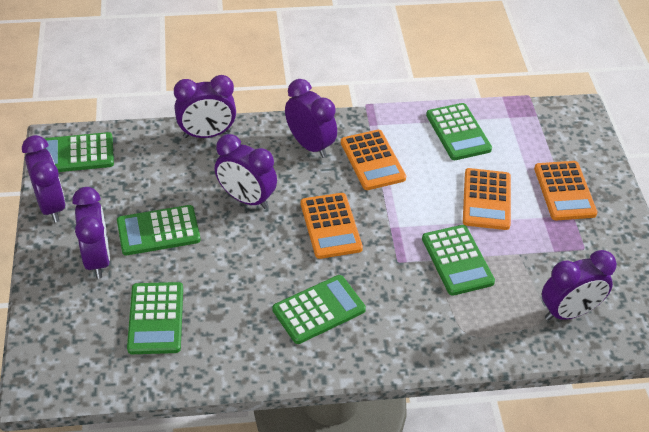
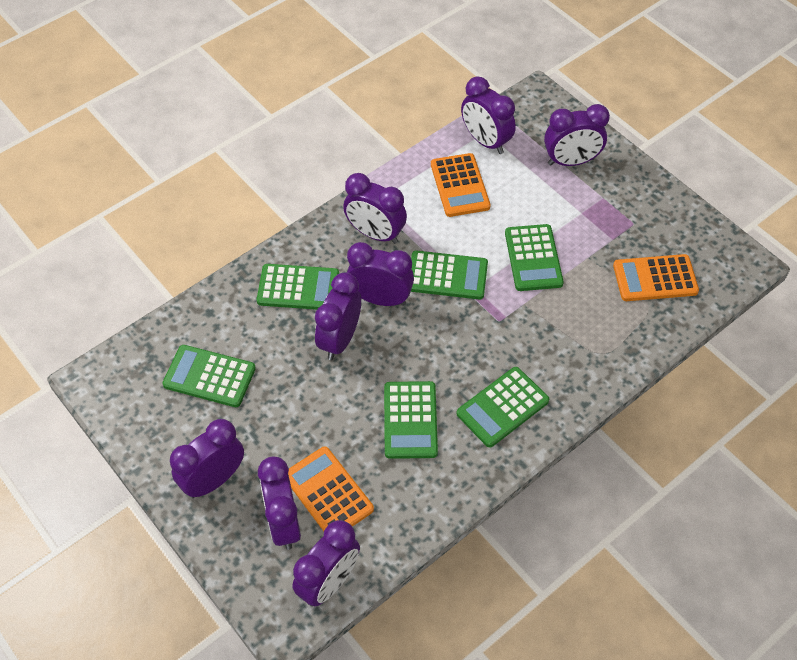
orange calculator: [301,193,363,259] [341,130,406,190] [463,168,511,230] [534,161,598,220] = 4 -> [288,446,374,531] [431,153,490,217] [613,254,699,301] = 3
purple clock: [22,135,65,223] [72,187,110,278] [174,75,236,138] [215,134,277,209] [285,79,337,158] [542,250,617,321] = 6 -> [170,419,244,498] [258,457,301,550] [292,520,360,606] [315,272,361,360] [343,173,407,244] [347,242,414,306] [461,77,516,154] [544,104,610,166] = 8

